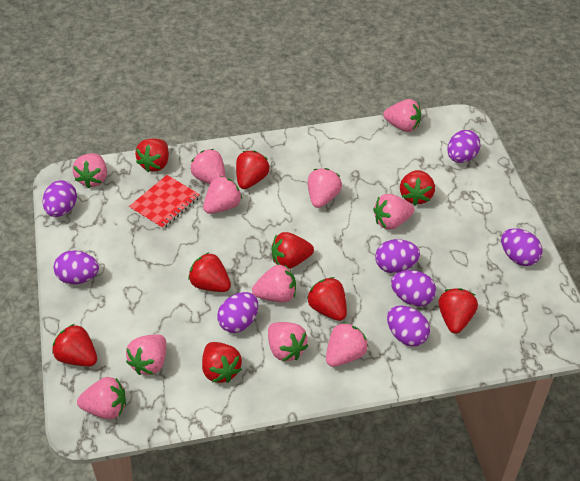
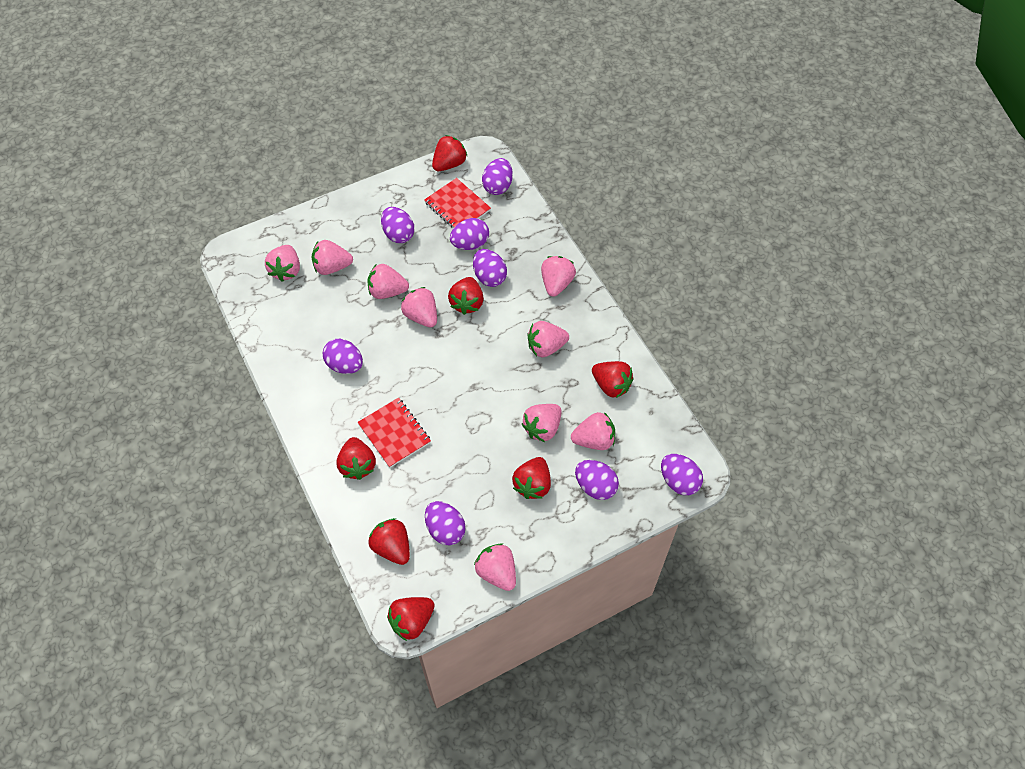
pink strawberry: [72,153,107,188] [77,377,126,419] [126,334,166,375] [190,149,225,184] [203,176,242,214] [252,265,296,303] [268,322,308,361] [308,168,342,208] [326,322,369,367] [373,194,414,230] [383,99,421,132] = 11 -> [265,245,300,282] [312,240,353,275] [367,264,409,299] [401,287,437,327] [474,543,516,591] [522,404,562,442] [528,321,569,357] [541,256,576,297] [571,412,615,450] = 9
red notebook: [129,175,200,229] = 1 -> [358,398,431,468] [424,178,491,228] = 2
red strawberry: [52,324,97,366] [135,138,169,172] [188,253,231,292] [202,342,242,383] [236,151,269,189] [271,232,314,269] [307,277,347,321] [400,170,435,205] [439,288,478,334] = 9 -> [336,437,376,480] [369,518,410,565] [387,597,435,641] [432,135,467,171] [448,277,484,315] [512,457,551,499] [592,361,634,398] = 7

